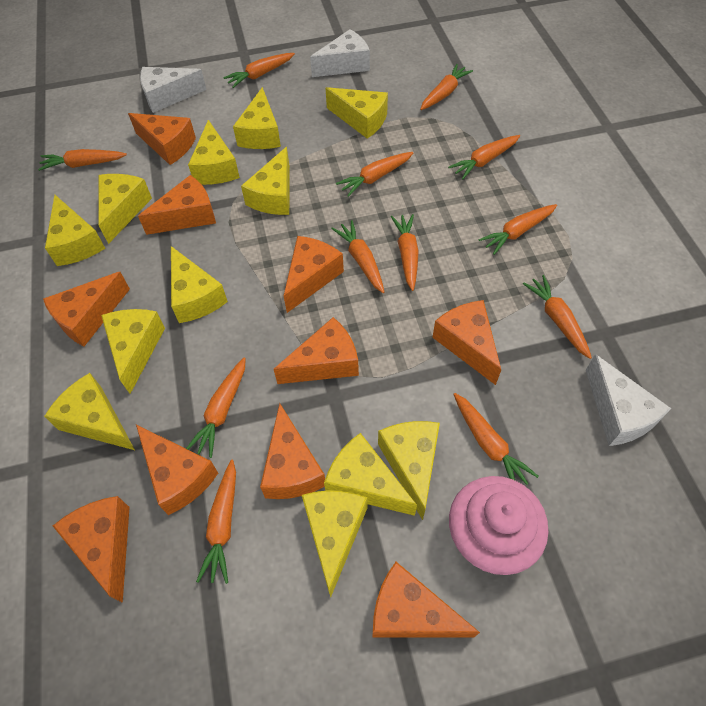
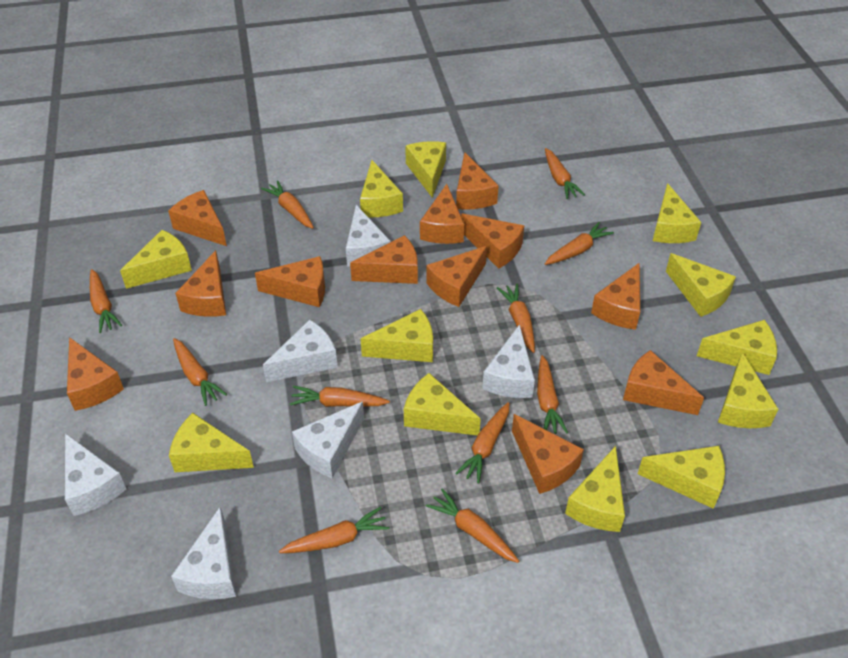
orange carrot: [38,149,127,171] [186,358,246,458] [196,460,236,584] [223,53,295,88] [331,220,384,293] [336,152,414,197] [391,214,419,291] [420,64,473,110] [448,135,520,179] [453,393,539,485] [478,204,557,255] [523,275,592,359] = 12 -> [90,269,122,333] [173,338,227,406] [261,180,314,229] [279,507,389,553] [290,386,390,407] [425,488,519,563] [455,402,509,484] [497,284,535,353] [537,355,568,434] [545,148,585,199] [545,222,614,265] = 11
orange cheese: [43,272,130,346] [53,496,130,603] [128,113,196,165] [136,425,218,515] [138,175,216,235] [260,403,325,499] [274,317,359,384] [284,236,344,313] [373,562,480,638] [432,300,501,385] = 10 -> [67,337,124,411] [168,190,227,246] [175,250,226,317] [255,256,325,307] [350,235,418,284] [420,184,464,244] [426,246,487,307] [456,152,499,210] [461,214,524,269] [512,414,584,494] [591,262,640,330] [623,350,704,415] = 12
pink cupcake: [449,476,549,575] = 1 -> none = 0
white cheese: [140,67,207,113] [310,29,370,77] [586,354,672,446] = 3 -> [65,433,126,516] [171,507,236,599] [263,320,338,382] [292,402,364,478] [346,205,390,266] [482,324,535,398] = 6

